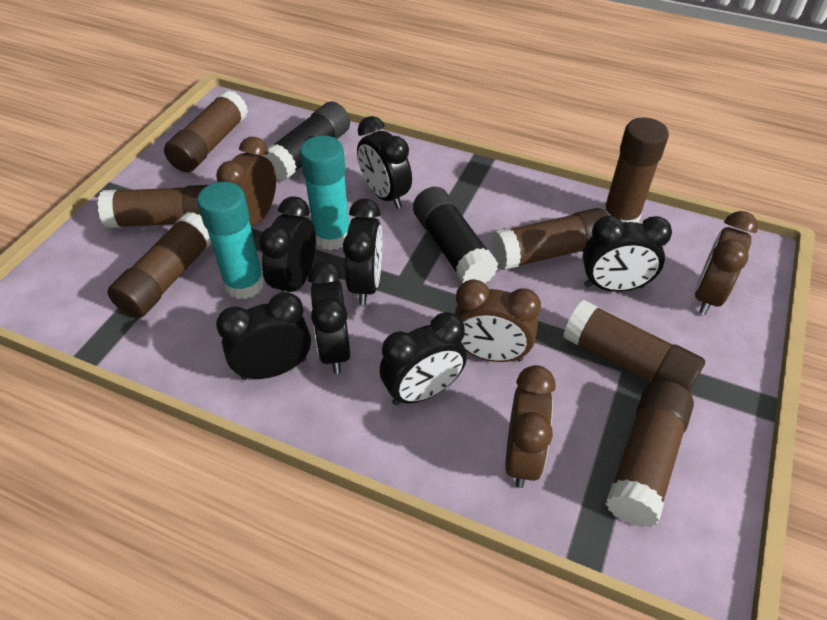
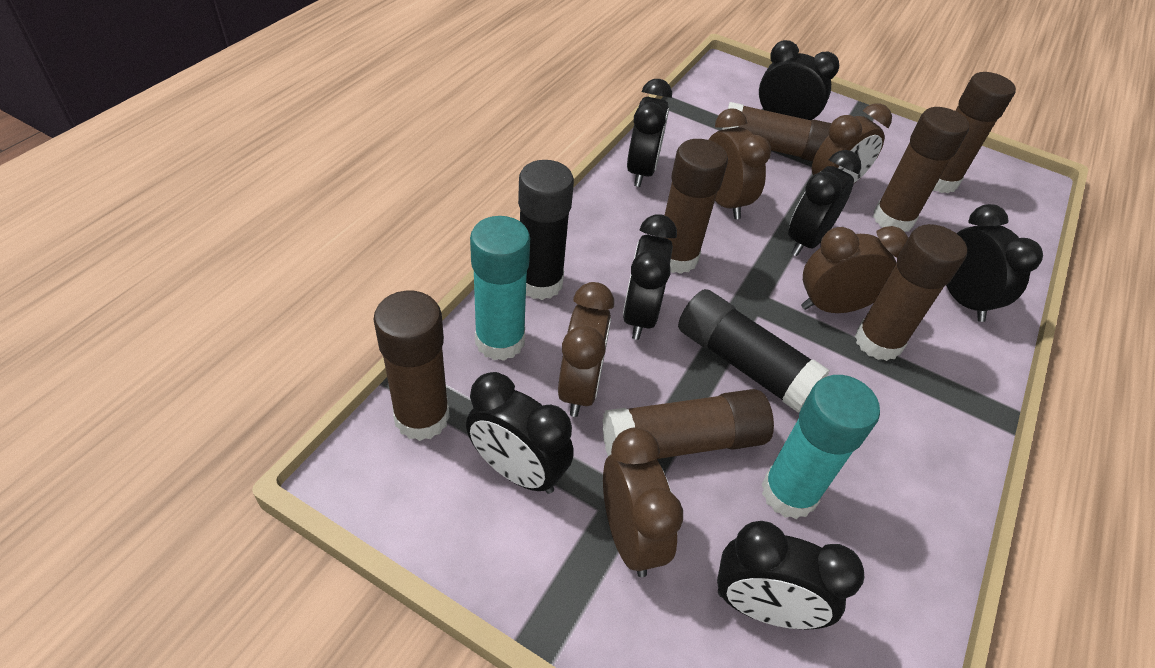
brown clock: [216,137,276,225] [455,279,541,362] [505,365,556,488] [695,211,758,315] = 4 -> [558,282,614,417] [603,427,683,577] [709,108,771,219] [801,226,908,313] [812,103,892,183] = 5

